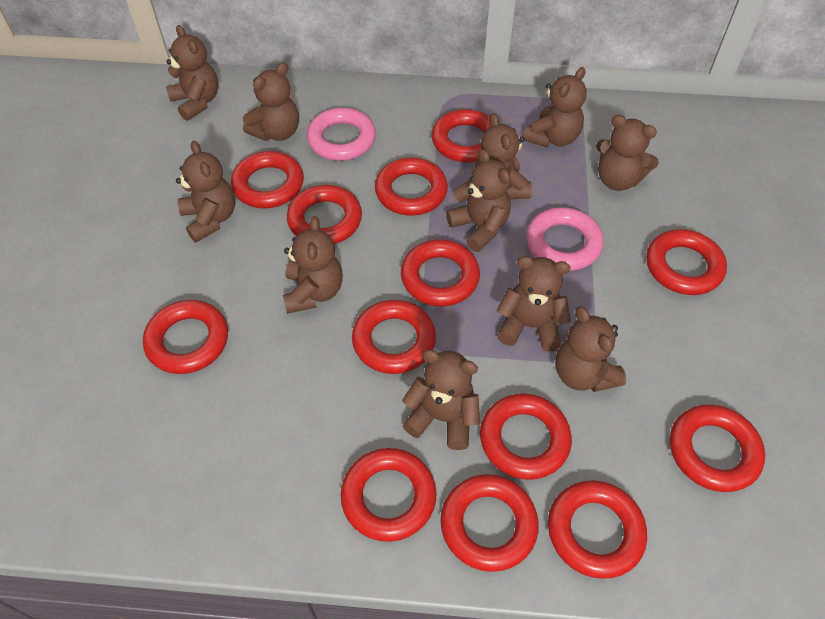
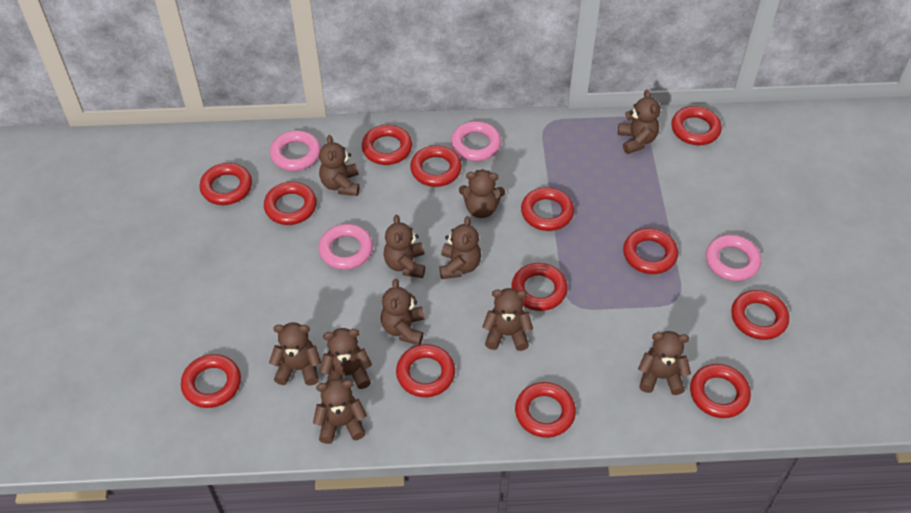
pink ring: [306,108,376,161] [526,207,604,271] = 2 -> [270,130,321,171] [318,224,373,270] [451,121,501,161] [706,235,761,281] = 4

